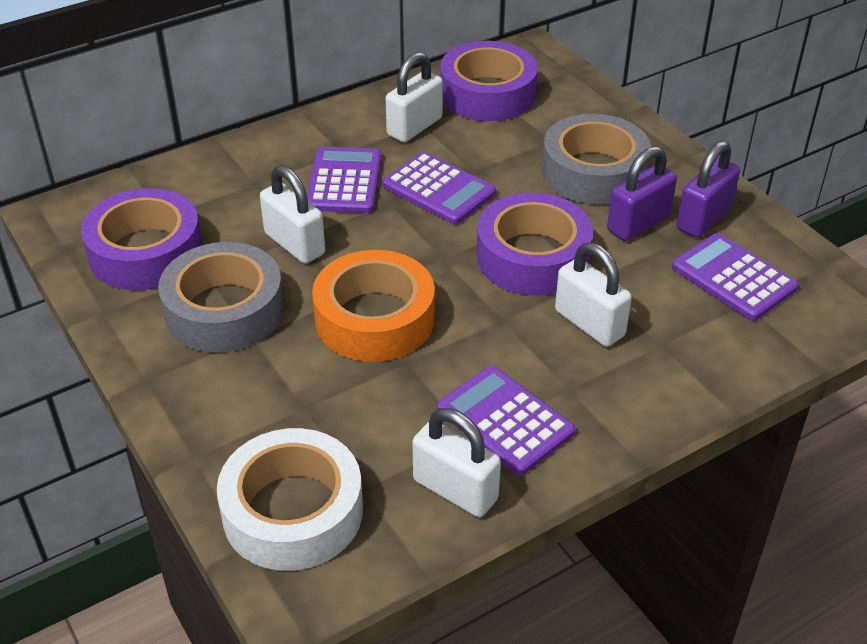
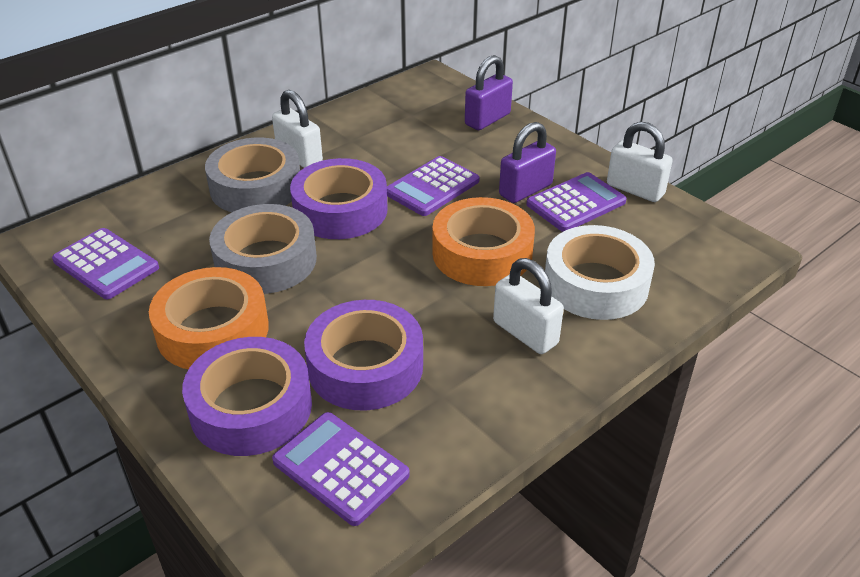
orange tape: [312,250,435,362] = 1 -> [149,267,269,369] [432,197,535,286] = 2
white padlock: [260,165,325,264] [385,52,443,142] [412,408,501,517] [555,243,632,347] = 4 -> [272,90,323,168] [493,258,564,354] [607,122,673,202] = 3

